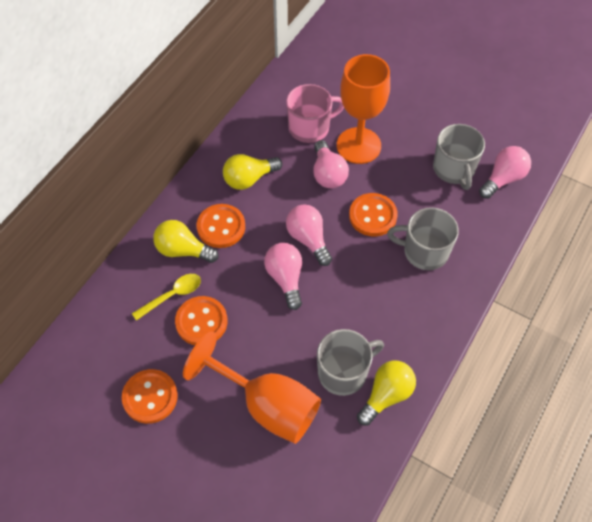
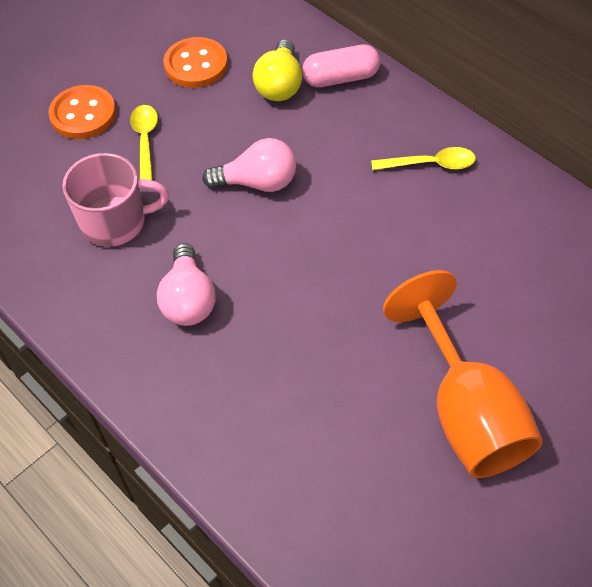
grey mug: [317,329,384,396] [387,207,459,270] [433,124,485,190] = 3 -> none = 0
orange button: [122,369,178,424] [175,296,227,345] [197,204,245,248] [349,193,398,237] = 4 -> [48,85,116,139] [164,37,228,88] = 2
orange goblet: [183,332,321,444] [337,54,390,164] = 2 -> [383,270,543,478] = 1
pink capsule: none = 0 -> [302,44,380,87] = 1
pink light bulb: [264,243,302,310] [286,204,332,266] [313,140,349,188] [479,146,531,199] = 4 -> [157,243,215,326] [202,138,296,192] = 2
yellow light bulb: [153,220,219,263] [223,154,282,190] [357,361,416,425] = 3 -> [252,39,302,101] = 1
yellow spoon: [132,274,201,321] = 1 -> [130,105,158,181] [371,147,476,170] = 2

